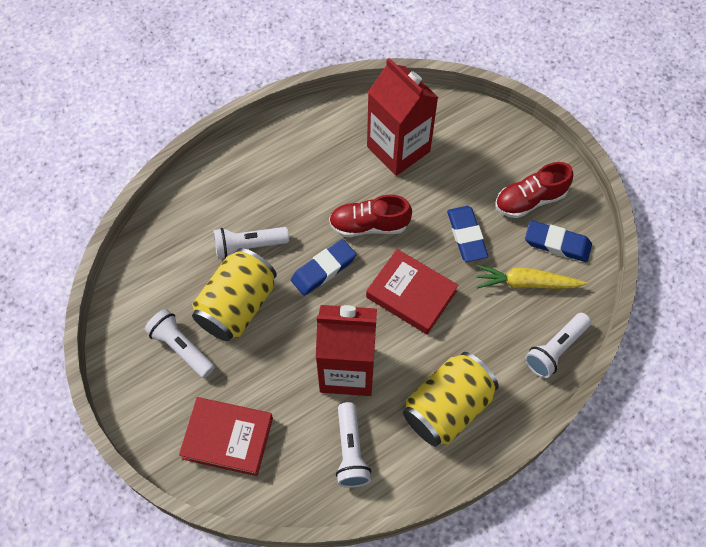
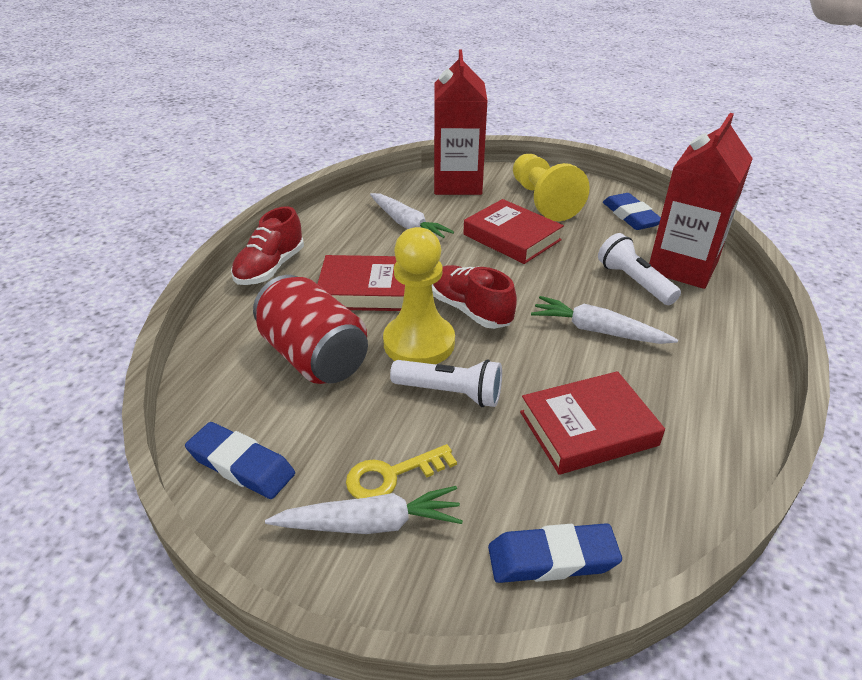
red book: [179,397,273,476] [366,249,458,334] = 2 -> [317,255,405,311] [463,199,564,264] [520,371,665,475] = 3
red can: none = 0 -> [253,275,368,384] = 1
white carrot: none = 0 -> [265,486,463,534] [370,193,454,238] [531,296,678,344] = 3
white flashlight: [144,309,215,378] [213,227,289,259] [336,402,371,488] [525,313,591,378] = 4 -> [390,359,502,407] [598,233,681,305] = 2
yellow can: [192,248,277,341] [403,352,499,447] = 2 -> none = 0
yellow carrot: [477,265,587,289] = 1 -> none = 0
yellow key: none = 0 -> [346,444,457,499] = 1
yellow pawn: none = 0 -> [383,227,455,364] [513,154,590,221] = 2

